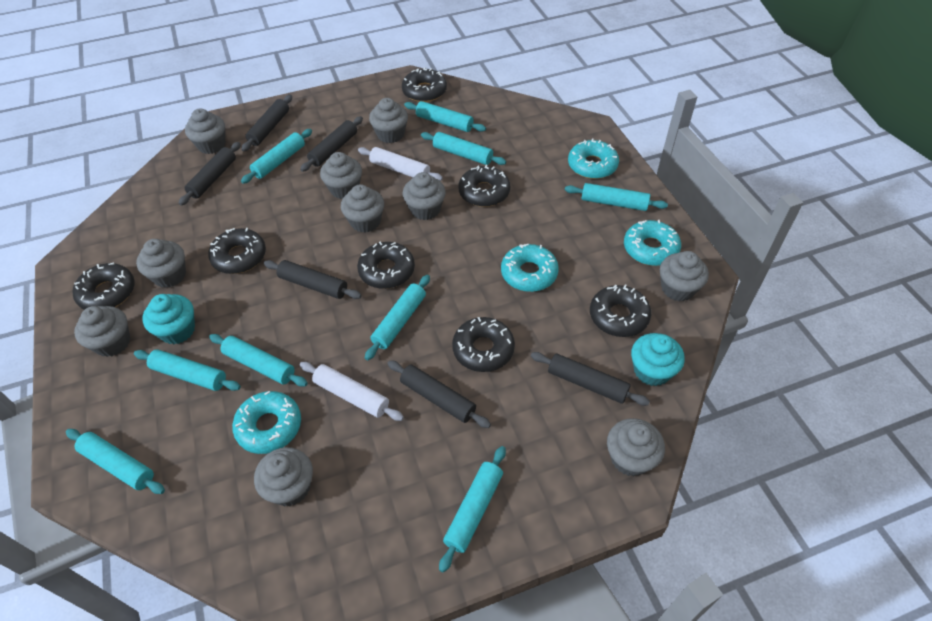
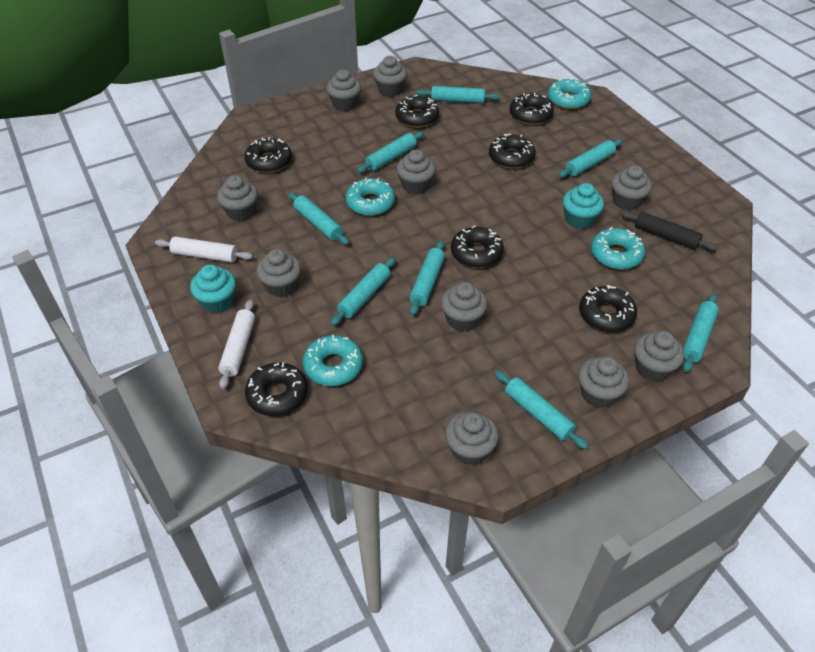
black rolling pin: [179,142,241,206] [241,95,292,152] [264,260,362,299] [300,116,363,172] [387,360,491,428] [531,352,650,406] = 6 -> [621,211,718,251] = 1
turquoise rolling pin: [66,429,165,494] [134,349,241,391] [209,334,308,387] [241,129,312,184] [365,275,430,360] [404,101,486,132] [421,132,506,165] [439,446,506,573] [565,183,668,211] = 9 -> [288,192,349,245] [331,257,396,326] [357,131,424,173] [410,241,445,316] [417,86,500,103] [495,370,588,450] [558,139,622,178] [683,293,719,372] = 8

